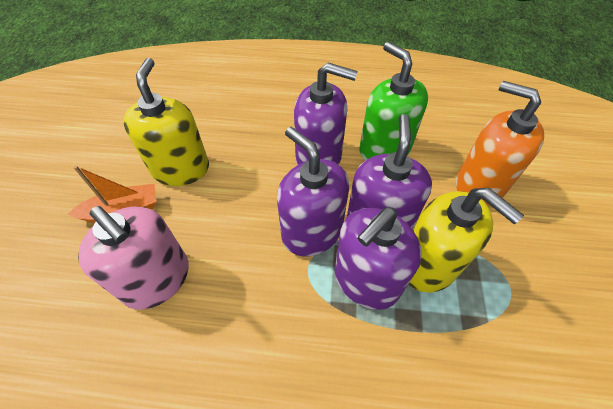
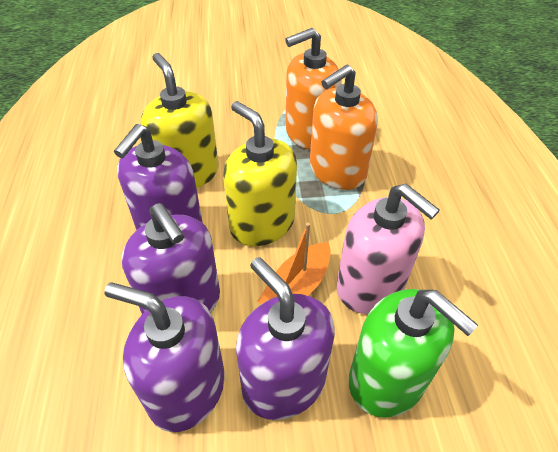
orange soap dispenser: [456,81,544,205] = 1 -> [285,28,342,150] [310,64,378,190] = 2

